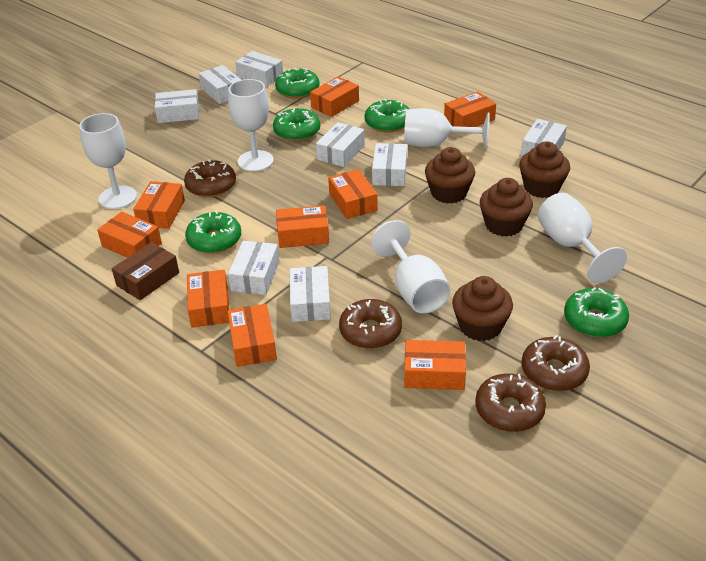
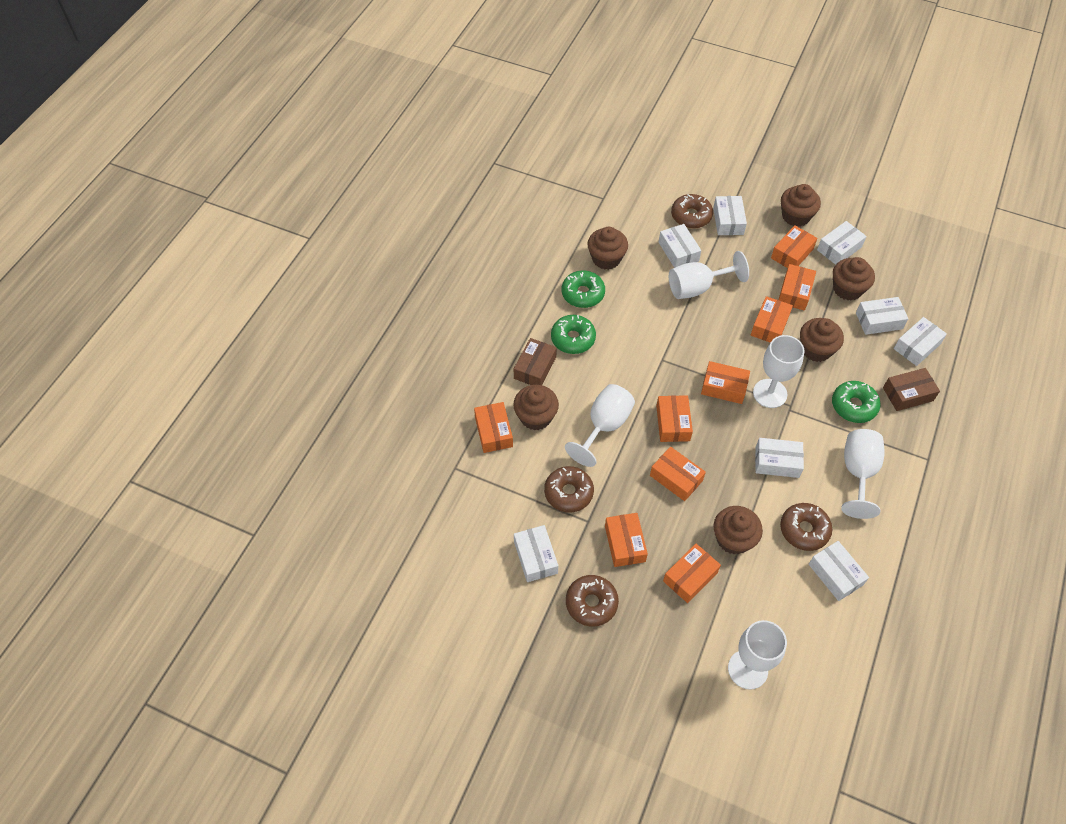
brown box: [112,242,179,300] = 1 -> [514,338,557,385] [883,368,940,411] = 2
brown cupcake: [425,147,475,204] [452,276,513,341] [480,178,533,237] [519,141,570,198] = 4 -> [513,385,559,431] [587,227,628,270] [714,506,763,554] [781,184,821,227] [800,318,844,362] [833,257,875,300] = 6
green donut: [185,211,241,254] [273,108,320,141] [275,68,320,99] [365,99,409,133] [564,287,629,337] = 5 -> [551,315,596,354] [562,271,605,308] [832,381,881,423] = 3

